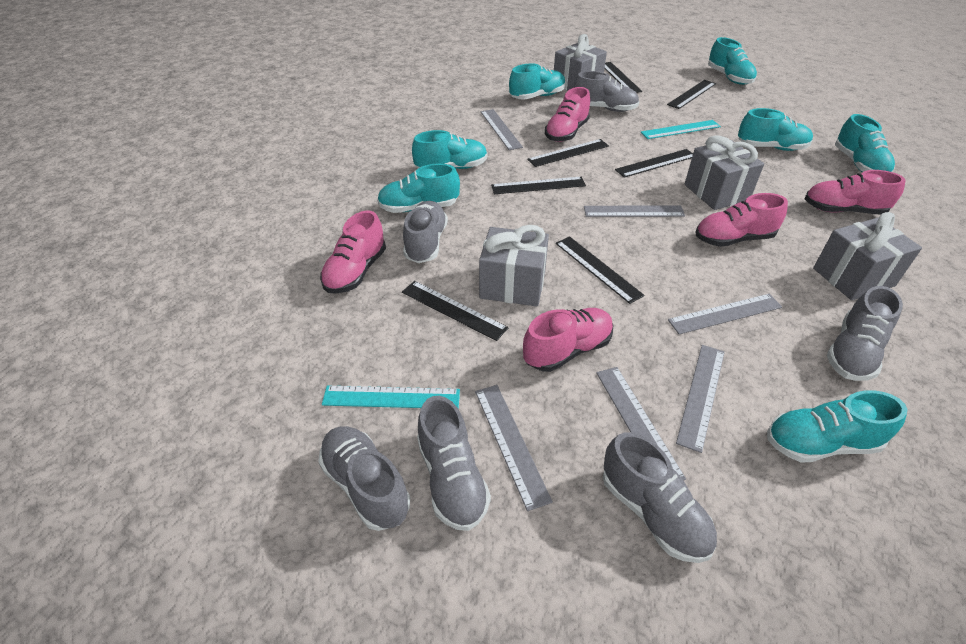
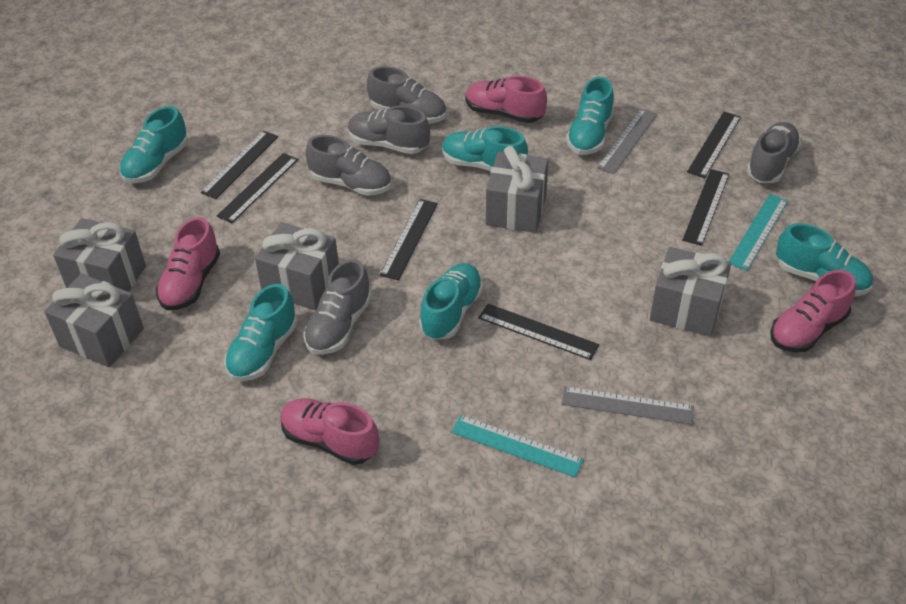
black ruler: [402,281,509,341] [491,177,586,194] [527,139,609,167] [556,236,645,304] [604,62,642,93] [615,149,693,178] [667,80,716,109] = 7 -> [201,131,278,199] [217,153,298,223] [380,199,438,280] [478,304,599,360] [682,169,729,246] [687,112,741,178] = 6
grey gift: [479,225,549,307] [554,34,607,91] [684,135,764,210] [813,212,922,300] = 4 -> [44,273,144,367] [53,218,146,292] [255,222,339,310] [486,146,549,233] [650,247,731,337] = 5
grey ruler: [475,385,553,511] [481,109,523,150] [584,206,685,217] [596,367,686,481] [668,294,782,334] [676,345,725,453] = 6 -> [562,386,694,425] [597,108,657,174] = 2
grey shoe: [318,426,410,531] [403,201,448,263] [417,396,491,531] [574,71,639,112] [603,432,717,563] [827,286,903,381] = 6 -> [304,259,372,355] [305,135,392,196] [348,106,430,154] [367,66,446,124] [747,122,801,183] = 5
pink shoe: [320,210,386,294] [523,308,613,372] [545,87,590,142] [696,193,788,247] [805,170,905,214] = 5 -> [156,217,220,310] [281,398,379,465] [466,76,547,123] [770,270,856,352] = 4
turquoise shoe: [377,164,460,213] [412,130,487,169] [509,64,566,100] [708,37,757,85] [738,108,813,151] [767,390,907,463] [835,114,895,172] = 7 -> [119,106,188,183] [224,284,298,381] [419,263,483,340] [442,126,528,171] [566,77,614,155] [776,223,873,297] = 6

